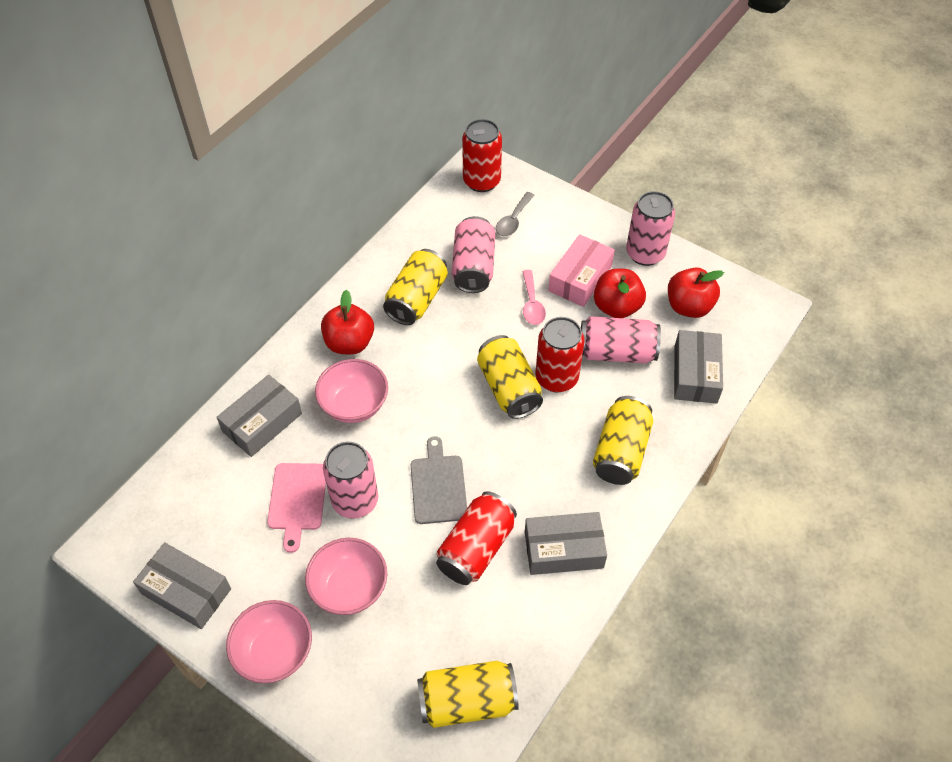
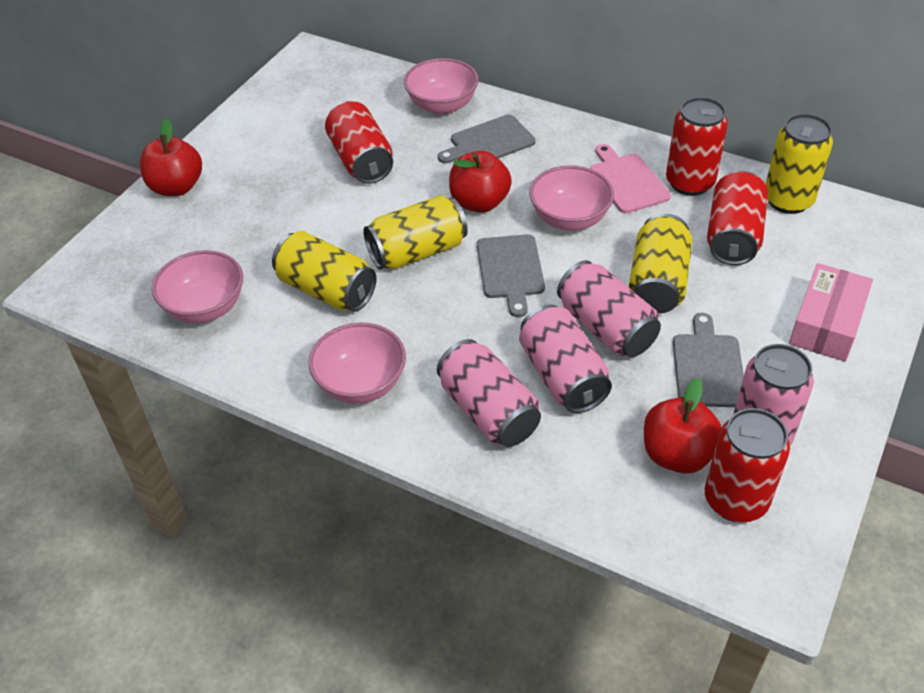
grey box: [133,542,231,629] [217,374,302,457] [525,512,607,575] [674,330,723,403] = 4 -> none = 0
grey cutting board: [411,436,467,524] = 1 -> [438,115,536,164] [477,234,545,317] [673,313,744,407] = 3
grey spoon: [496,192,535,236] = 1 -> none = 0
pink bowl: [226,600,312,683] [305,538,387,615] [315,359,388,423] = 3 -> [152,250,243,323] [309,323,406,404] [404,58,479,115] [529,165,614,231] = 4
pink spoon: [522,270,546,325] = 1 -> none = 0
red can: [436,491,517,585] [462,119,502,192] [535,317,584,392] = 3 -> [325,101,393,184] [666,97,728,196] [705,408,790,522] [707,171,768,265] = 4

